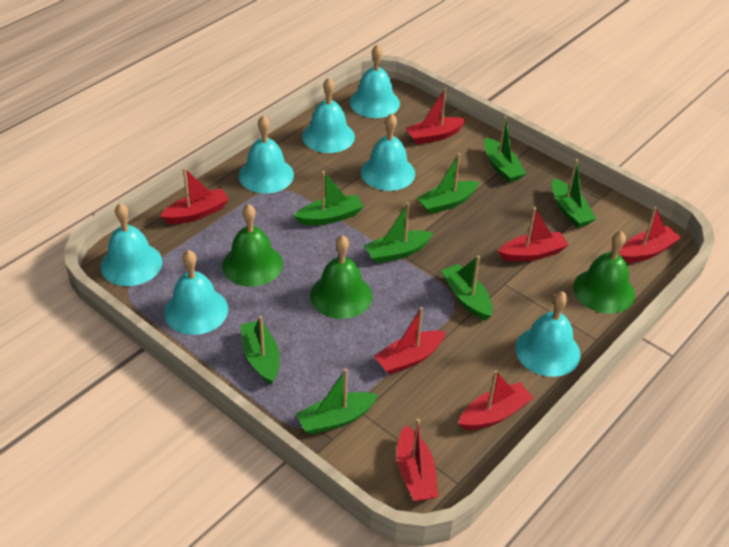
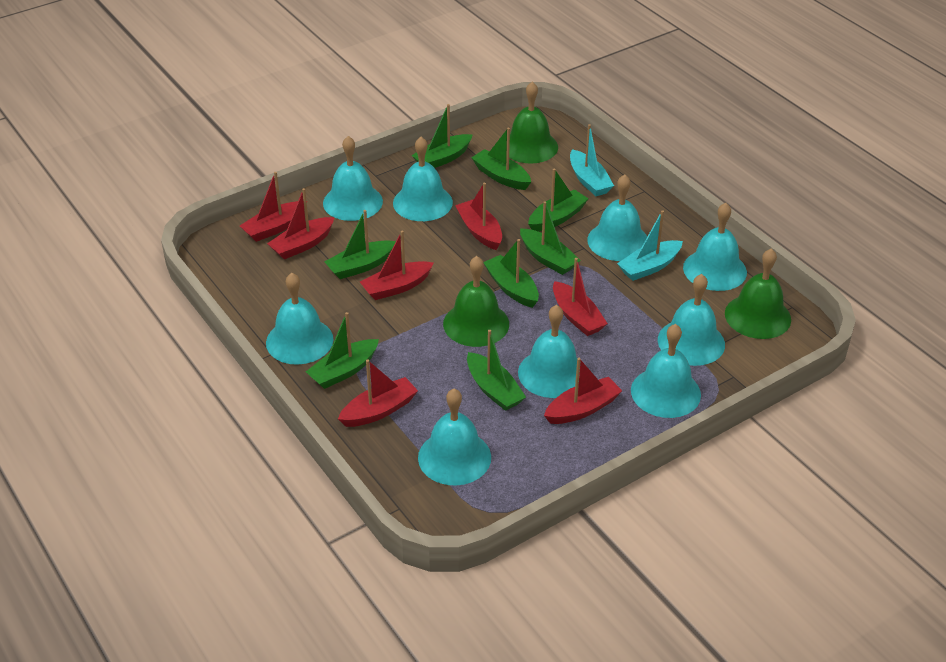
turquoise bell: [100,203,162,286] [164,250,228,335] [239,115,294,193] [302,78,355,153] [349,44,400,118] [361,113,415,191] [515,291,581,377] = 7 -> [266,273,333,365] [323,136,383,221] [393,137,453,221] [418,389,491,486] [518,305,580,398] [587,174,648,261] [631,324,701,418] [658,274,725,366] [683,203,747,291] = 9
turquoise boat: none = 0 -> [570,124,614,196] [617,210,683,281] = 2

